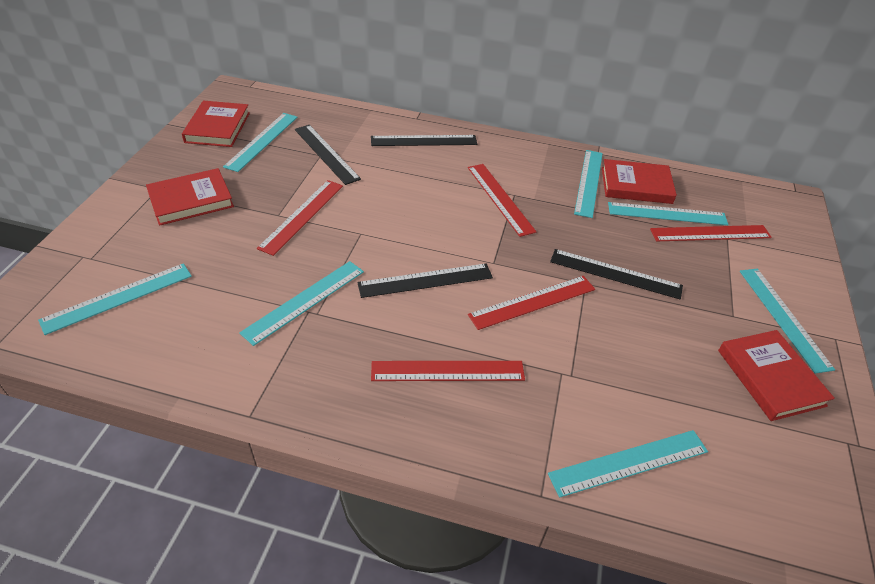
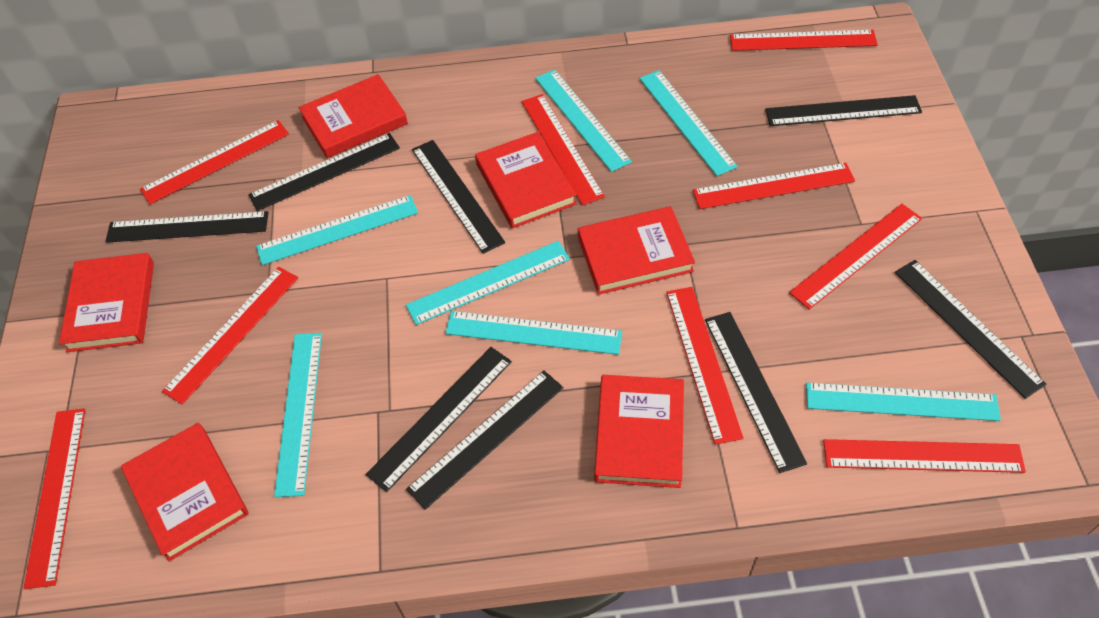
black ruler: [295,125,361,185] [357,263,493,298] [371,135,477,146] [550,249,683,299] = 4 -> [105,211,269,243] [248,133,400,211] [366,347,512,492] [406,370,564,510] [412,140,505,254] [705,312,807,473] [765,95,922,126] [895,260,1047,399] = 8
red book: [146,168,234,226] [182,101,250,147] [602,159,677,204] [718,330,835,421] = 4 -> [59,253,154,352] [121,423,248,561] [299,74,408,158] [475,132,577,228] [578,206,695,295] [594,375,684,488] = 6
red ruler: [257,180,343,256] [371,361,525,381] [468,164,536,237] [468,276,595,330] [650,225,772,241] = 5 -> [23,409,85,589] [140,120,289,204] [162,267,298,404] [521,94,605,205] [666,287,743,445] [693,163,855,209] [730,30,878,51] [789,204,922,310] [823,439,1026,473] = 9

